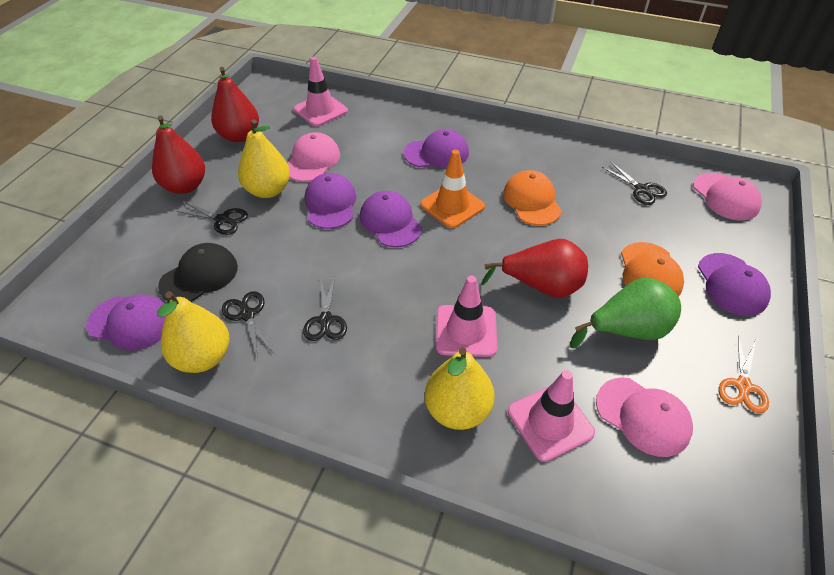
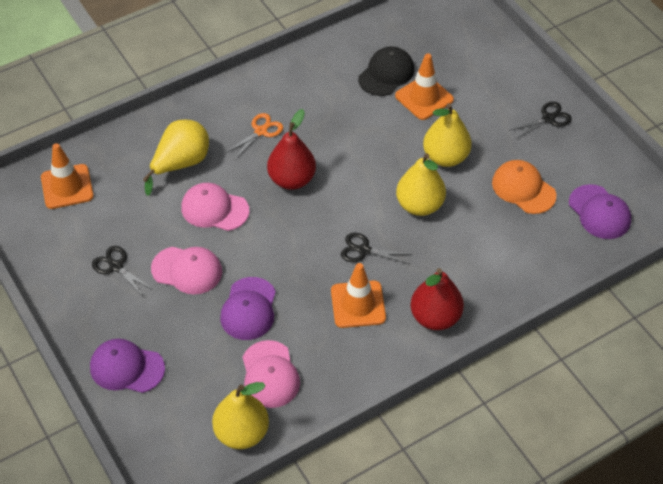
black scissors: [177,202,248,235] [222,291,273,359] [303,276,347,341] [602,162,667,205] = 4 -> [92,246,154,296] [341,233,410,264] [509,102,572,139] = 3
green pear: [570,278,681,349] = 1 -> none = 0
orange cap: [503,170,562,226] [621,242,684,297] = 2 -> [492,160,556,214] = 1
orange traffic cone: [420,150,485,228] = 1 -> [41,143,94,209] [331,263,386,328] [395,53,454,120] = 3
pink traffic cone: [294,57,348,127] [436,275,497,357] [508,370,595,462] = 3 -> none = 0
purple cap: [86,295,166,351] [305,173,357,229] [360,191,422,247] [404,129,469,168] [698,253,771,316] = 5 -> [90,339,165,393] [220,277,276,340] [569,184,631,239] = 3
red pear: [152,115,205,194] [211,67,259,142] [481,239,588,298] = 3 -> [267,109,316,190] [410,268,464,330] = 2
yellow pear: [157,291,229,373] [238,119,290,198] [425,347,495,430] = 3 -> [143,120,209,196] [212,382,269,449] [396,153,446,216] [423,103,472,167] = 4

